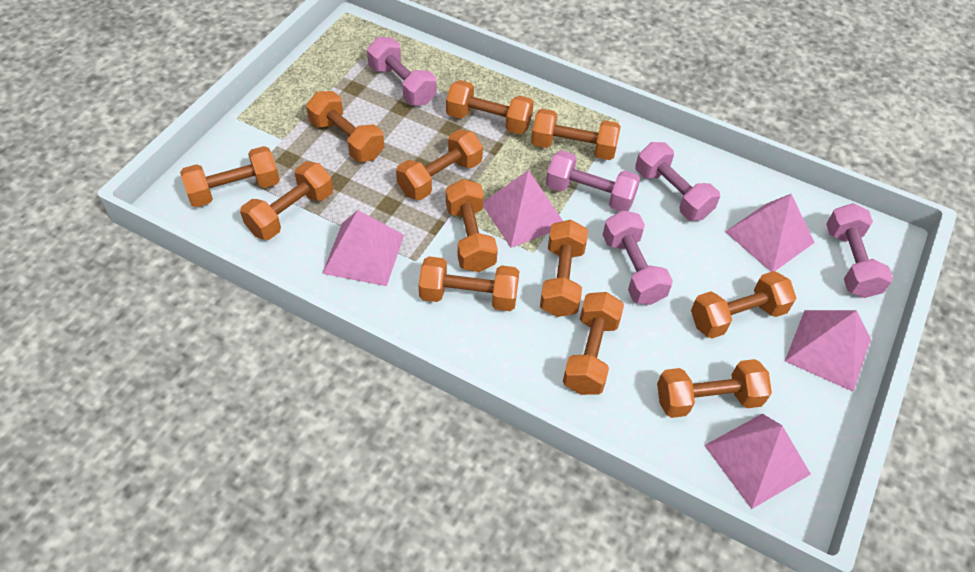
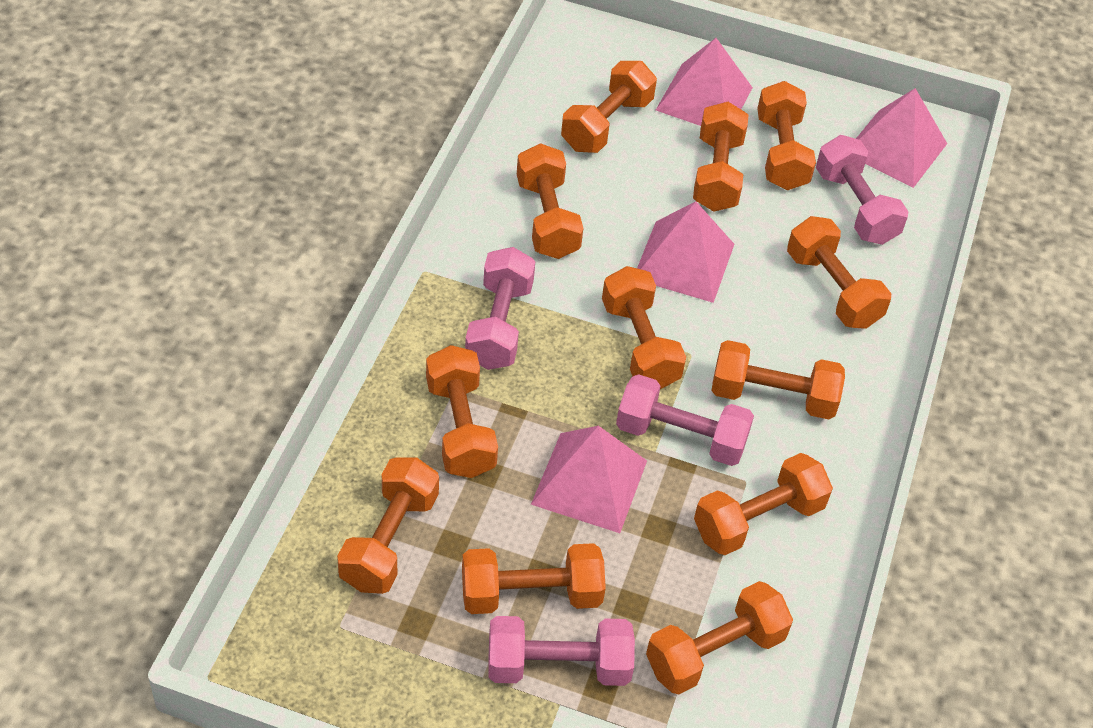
pink dumbbell: [367,37,437,105] [546,150,640,211] [603,210,673,305] [635,142,720,221] [826,203,893,298] = 5 -> [465,247,536,370] [488,616,635,686] [616,374,754,466] [816,135,908,245] = 4
pink pyramid: [322,210,404,286] [483,170,563,248] [704,414,811,509] [725,194,815,272] [785,310,871,392] = 5 -> [531,426,647,533] [637,201,734,303] [656,38,753,126] [856,88,947,188] = 4

